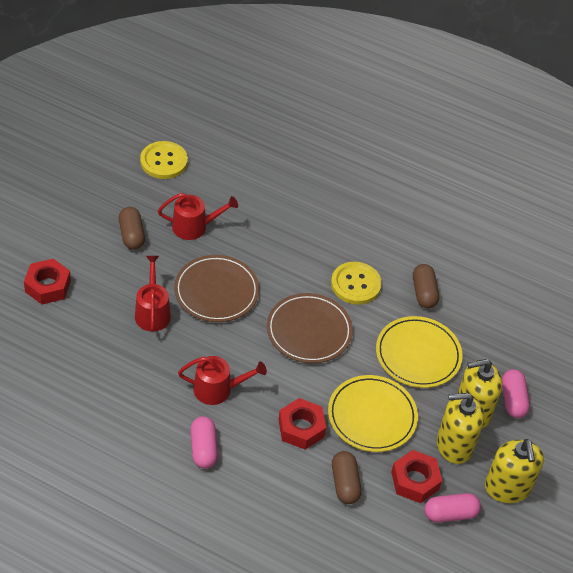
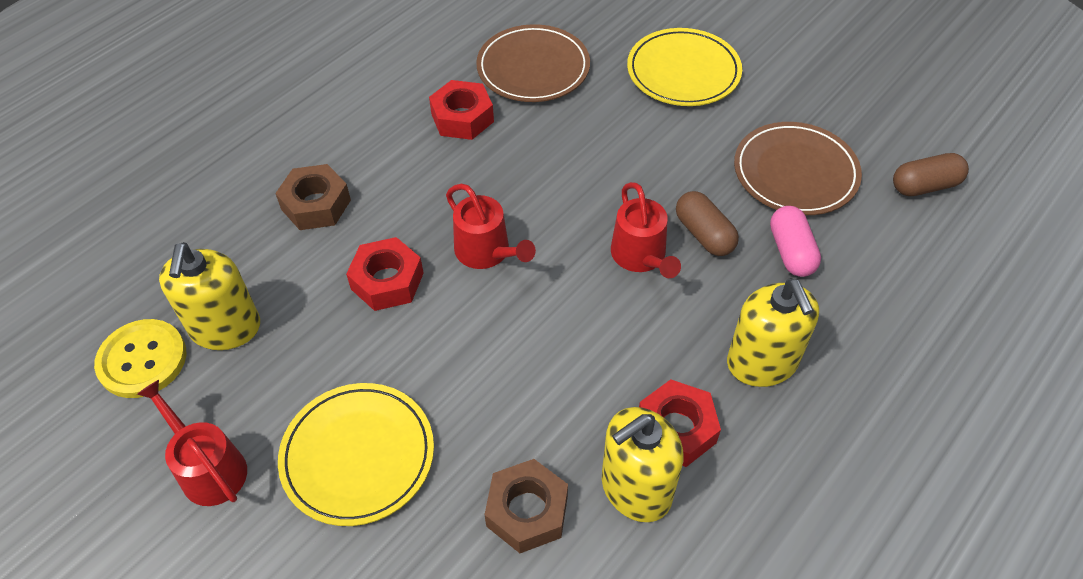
brown capsule: [119,207,145,250] [332,451,362,504] [413,264,439,309] = 3 -> [676,191,739,256] [893,153,969,196] = 2
brown nut: none = 0 -> [275,164,351,230] [484,459,568,553] = 2
pink capsule: [191,416,218,468] [424,493,481,522] [502,369,530,418] = 3 -> [770,206,821,277] = 1
yellow button: [140,141,188,179] [331,262,382,305] = 2 -> [94,319,186,398] = 1

